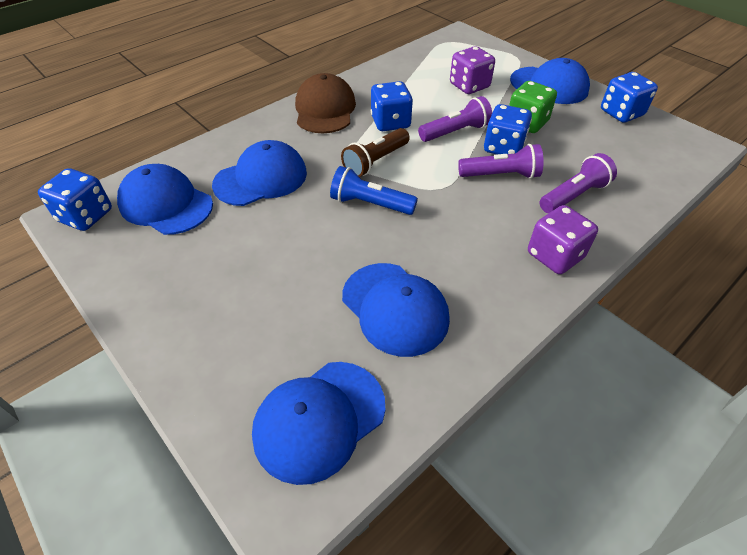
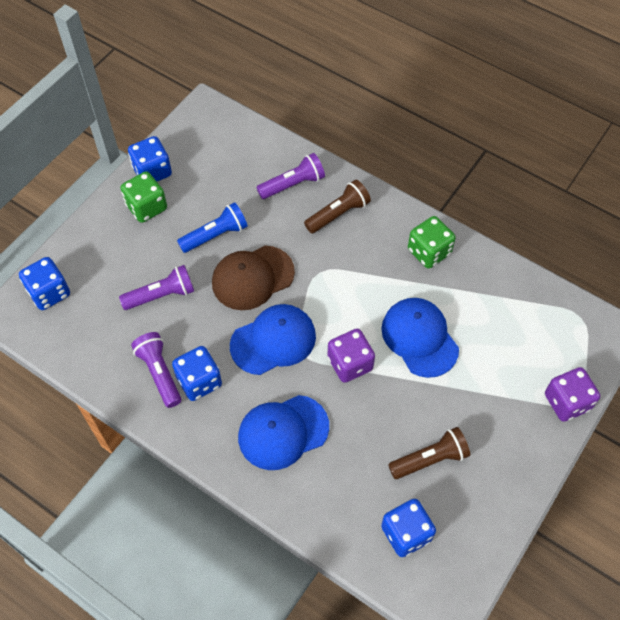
blue cap: [117,164,213,235] [212,140,307,206] [252,362,385,485] [342,263,450,357] [510,58,590,104] = 5 -> [230,304,316,375] [238,395,329,470] [381,298,459,378] = 3
brown flashlight: [341,128,410,177] = 1 -> [304,180,371,233] [388,427,470,479] = 2
green dice: [509,81,557,133] = 1 -> [120,171,167,223] [408,216,456,268] = 2

